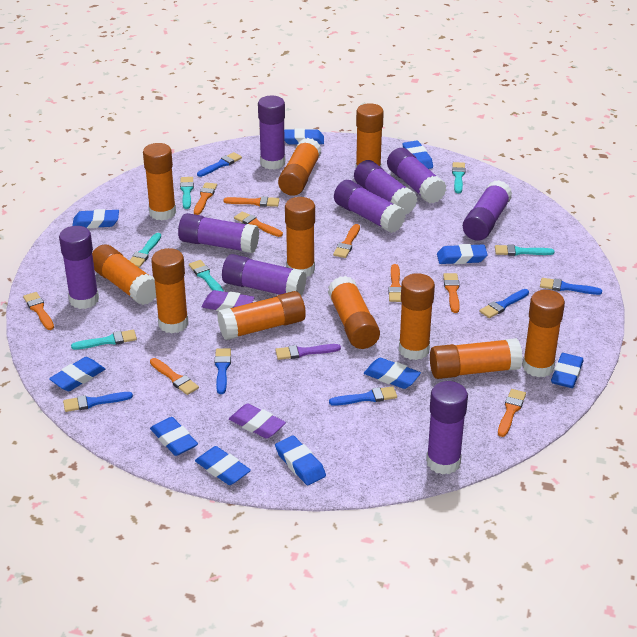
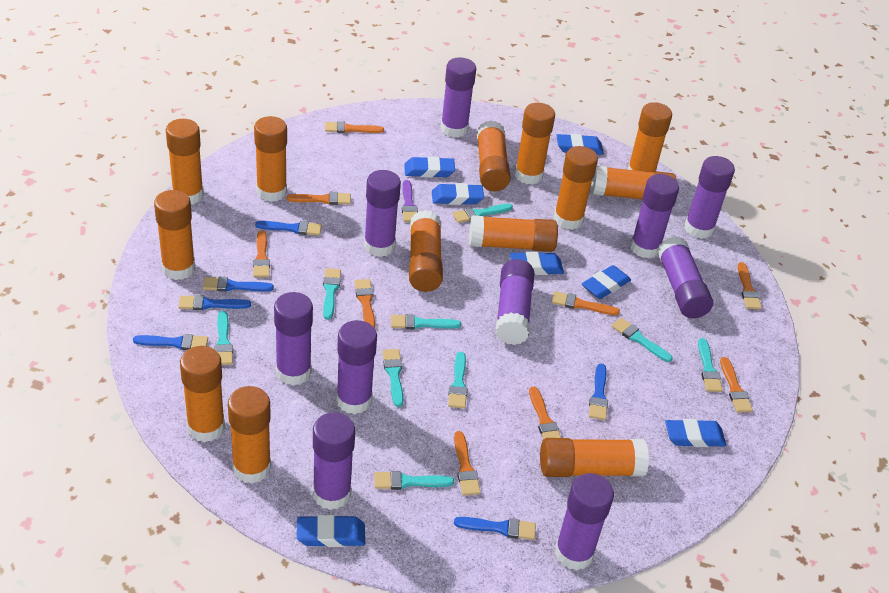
blue eraser: [49,357,105,391] [72,209,119,228] [150,417,198,456] [195,446,251,485] [275,436,326,485] [284,128,324,144] [364,358,421,389] [403,140,433,169] [437,244,488,264] [551,353,584,388] = 10 -> [297,515,365,547] [404,156,455,178] [432,183,484,205] [510,252,564,275] [556,134,604,155] [582,265,631,299] [665,419,726,447] = 7
orange glue stick: [92,244,156,305] [143,143,176,221] [151,248,189,333] [217,291,306,340] [278,138,321,196] [285,197,315,277] [328,276,380,349] [356,103,384,167] [399,273,435,360] [430,338,523,379] [522,290,565,377] = 11 -> [154,190,195,280] [166,119,204,204] [180,346,225,442] [228,386,271,484] [254,116,287,202] [409,210,443,292] [469,215,558,252] [477,120,511,191] [515,103,555,185] [540,438,649,477] [554,146,598,230] [591,166,677,199] [627,102,672,172] = 13
purple eraser: [201,290,255,311] [229,404,286,439] = 2 -> none = 0
purple glue stick: [59,226,99,309] [178,213,259,253] [222,254,307,296] [258,96,285,170] [334,180,406,233] [354,160,417,215] [387,148,446,204] [426,381,468,475] [463,180,512,241] = 9 -> [274,292,313,386] [313,412,355,510] [336,320,377,414] [364,170,401,257] [441,58,476,138] [495,259,534,345] [555,473,614,570] [630,174,679,259] [657,236,713,318] [685,156,735,239] = 10
turquoise brush: [71,330,137,350] [129,233,161,267] [180,177,194,209] [189,260,224,292] [452,162,465,193] [495,244,555,256] = 6 -> [214,311,233,365] [323,268,341,320] [374,471,454,490] [382,349,403,407] [391,314,461,329] [448,352,467,409] [452,203,513,223] [611,318,673,362] [698,338,723,392] = 9

